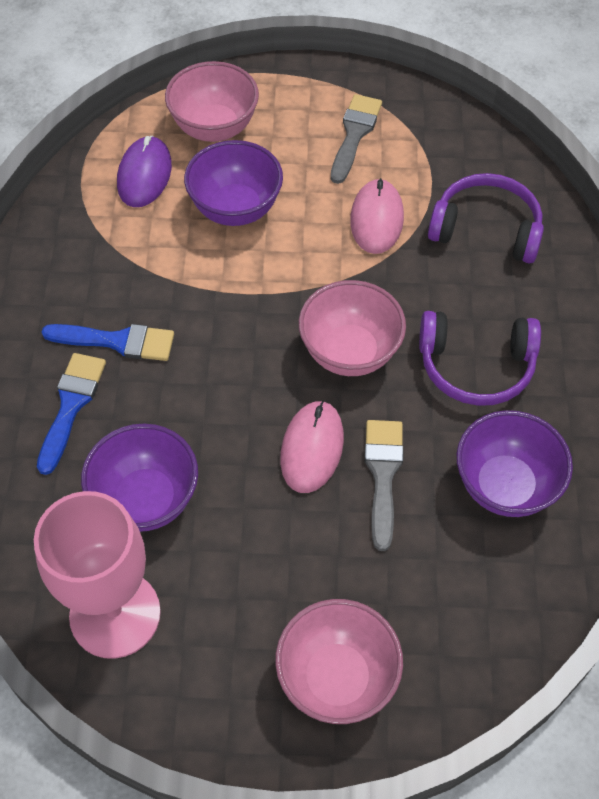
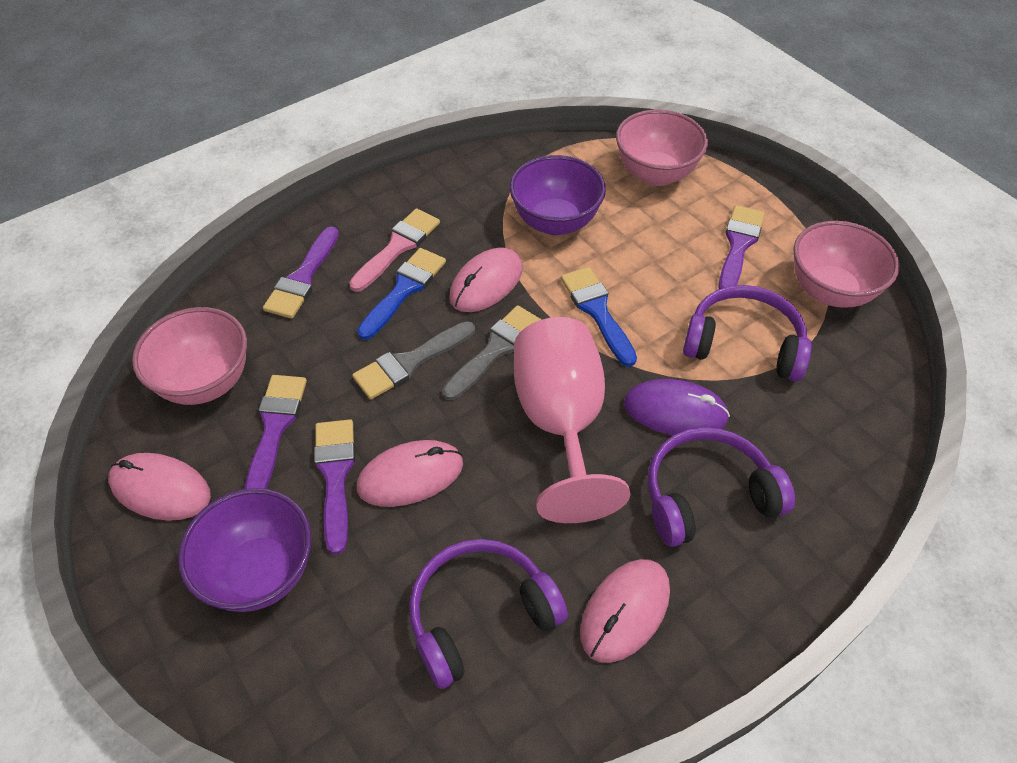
pink brush: none = 0 -> [349,208,440,292] = 1
pink mouse: [280,400,344,493] [350,178,404,254] = 2 -> [108,453,211,521] [357,440,463,507] [449,247,523,312] [580,559,670,663] = 4
purple bowl: [81,423,198,532] [184,140,283,226] [456,410,573,517] = 3 -> [178,488,312,612] [510,155,606,235] = 2
purple brush: none = 0 -> [245,375,307,489] [263,226,339,319] [314,419,355,555] [718,205,765,289] = 4
purple headphones: [419,311,541,406] [428,173,544,264] = 2 -> [409,539,568,689] [648,427,795,547] [683,285,812,381] = 3

